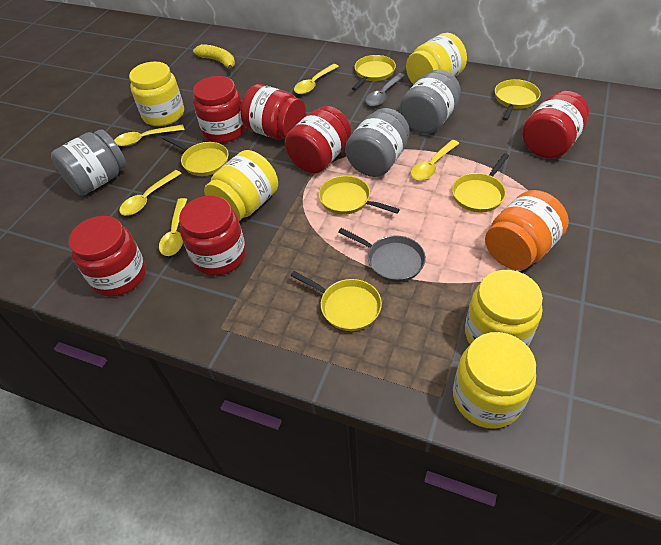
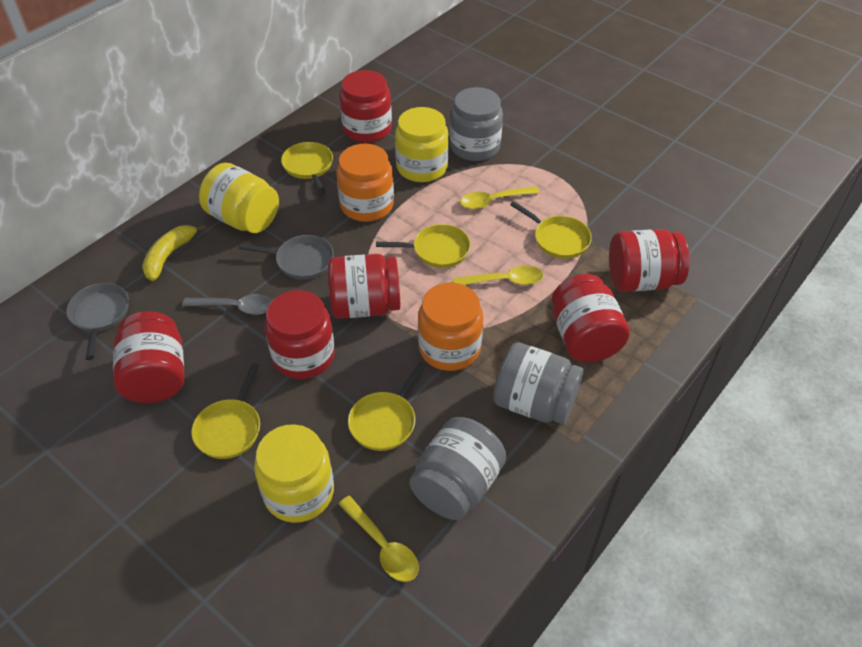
grey pan: [338,228,426,282] = 1 -> [66,283,129,360] [239,235,334,280] = 2
orange jar: [485,190,569,270] = 1 -> [337,144,394,222] [418,282,483,371] = 2
yellow jar: [129,61,184,126] [204,150,278,221] [406,33,467,85] [453,332,536,429] [465,270,543,346] = 5 -> [199,163,279,233] [254,424,334,523] [395,107,449,182] = 3
yellow pan: [163,136,229,176] [291,271,382,331] [319,176,400,215] [352,55,396,91] [452,153,509,212] [495,79,541,121] = 6 -> [192,363,260,459] [281,142,333,196] [348,362,426,451] [376,224,471,268] [510,201,592,259] = 5
yellow spoon: [114,125,185,146] [119,170,182,216] [159,198,187,256] [294,64,339,94] [411,140,460,181] = 5 -> [339,496,419,582] [453,265,543,285] [460,186,540,209] = 3

